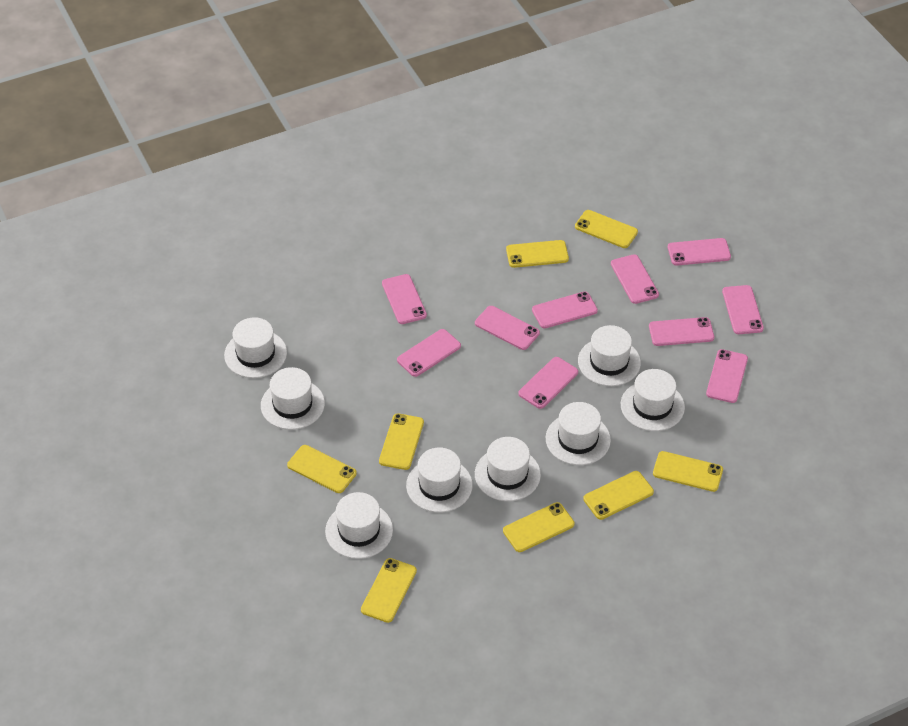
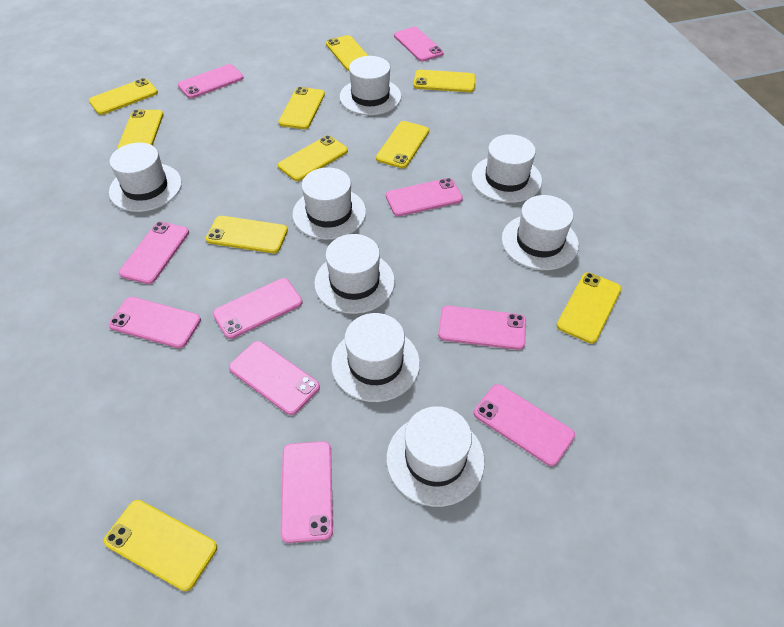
yellow phone: [287,445,357,493] [361,558,417,623] [379,413,424,470] [503,502,574,552] [506,240,569,268] [575,210,638,248] [583,471,654,520] [653,451,723,492] = 8 -> [89,78,158,115] [104,500,217,591] [117,109,164,149] [206,216,288,253] [278,87,325,129] [278,135,348,181] [326,35,368,71] [376,121,429,168] [413,70,475,92] [557,272,622,344] = 10

